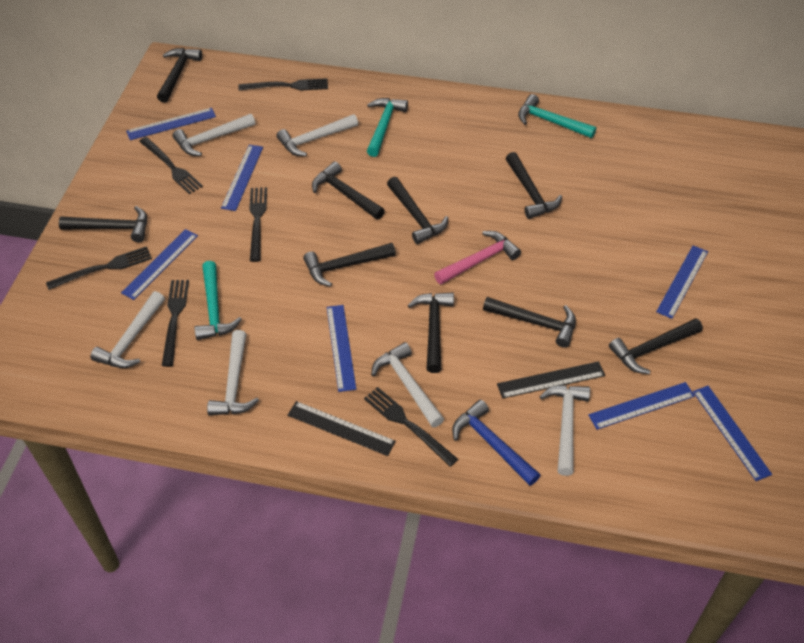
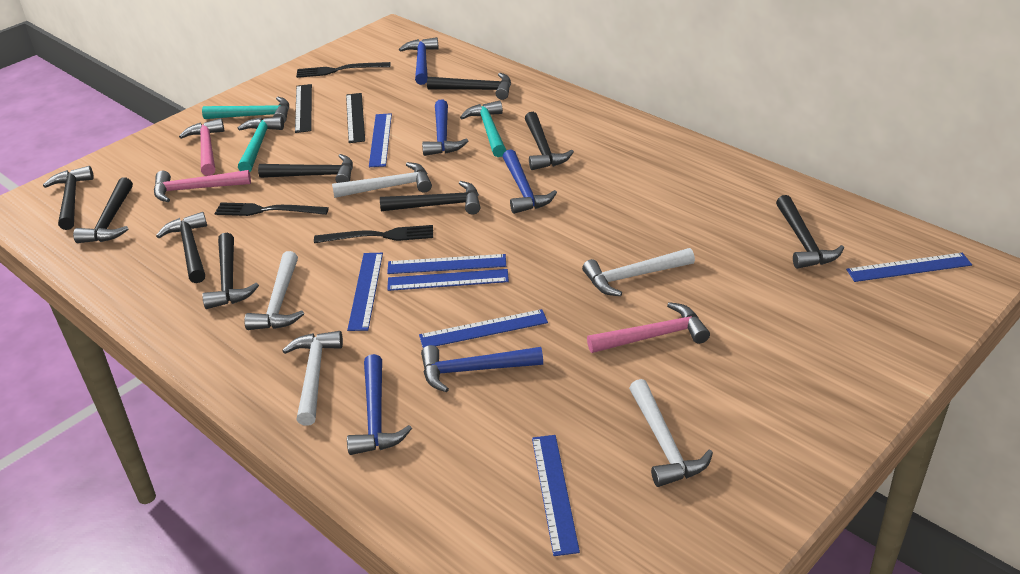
black fork: [46,246,152,290] [139,137,203,194] [162,280,189,367] [238,78,328,91] [249,187,267,262] [364,387,458,467] = 6 -> [214,202,329,216] [296,62,391,78] [314,225,433,243] = 3
blue hammer: [452,400,540,486] = 1 -> [347,354,412,455] [399,37,439,85] [421,345,543,392] [422,99,468,156] [503,149,557,214] = 5
pink hammer: [434,231,521,285] = 1 -> [154,170,251,202] [179,118,225,176] [587,302,710,353] = 3
white hammer: [90,291,165,368] [173,114,255,156] [207,330,259,416] [277,114,358,156] [371,342,444,427] [539,385,590,476] = 6 -> [244,251,304,330] [282,331,343,426] [332,162,432,198] [582,248,695,296] [629,379,713,487] = 5

